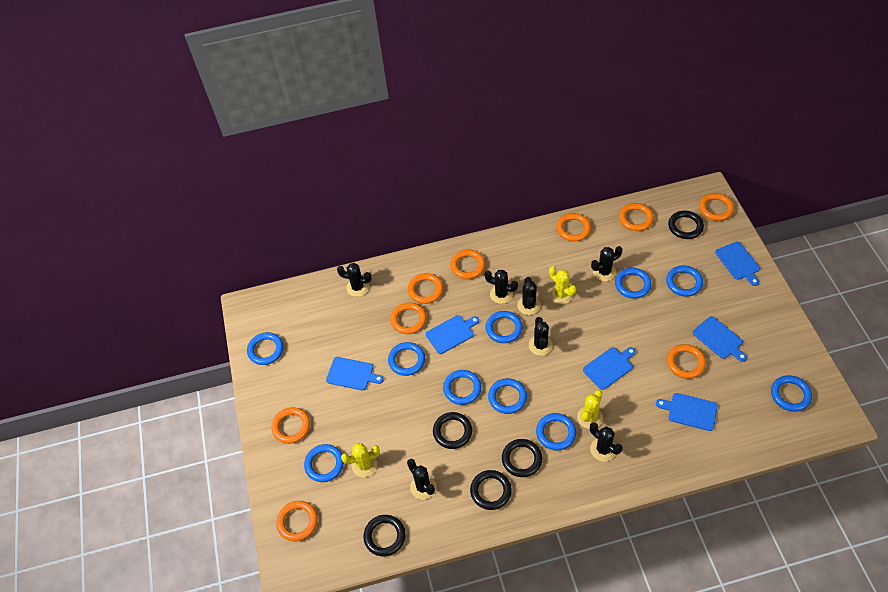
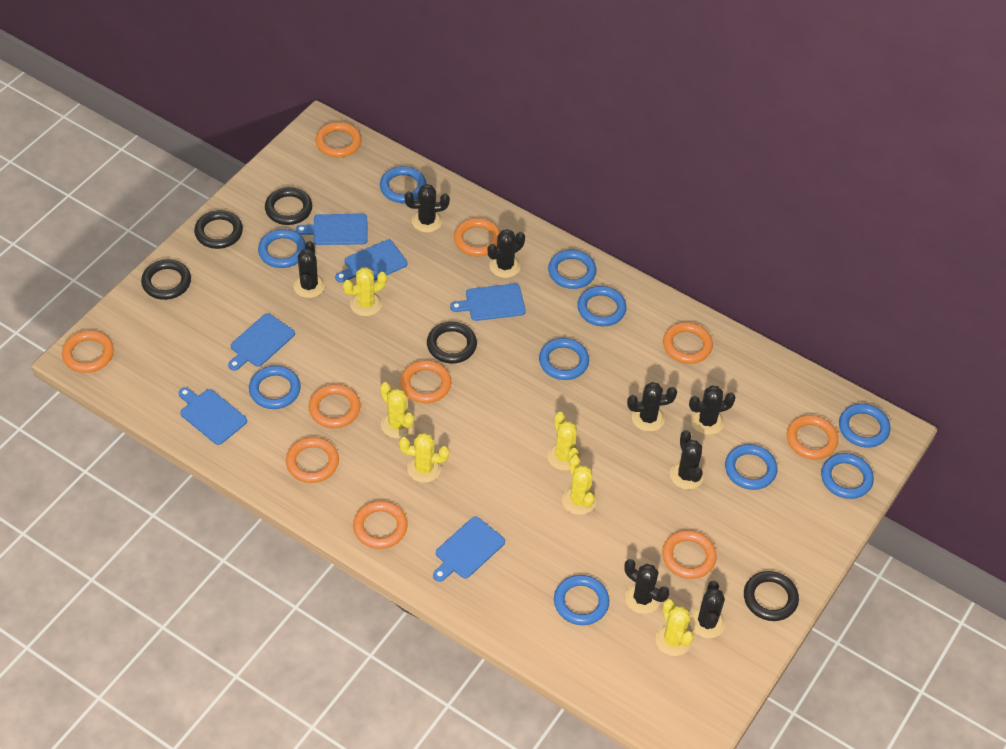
black cactus: [337,263,371,297] [407,459,436,500] [485,270,518,304] [517,277,541,315] [529,317,553,356] [590,422,623,461] [591,246,623,281] = 7 -> [293,241,325,298] [404,184,450,233] [488,229,525,278] [624,559,670,614] [627,382,677,432] [670,430,704,490] [689,386,736,435] [689,581,725,638] = 8
orange ring: [271,407,310,444] [276,501,318,541] [390,302,427,334] [408,273,443,304] [450,249,485,279] [556,213,591,242] [619,203,654,231] [667,344,706,379] [699,193,734,221] = 9 -> [62,330,114,373] [286,437,339,483] [309,384,361,428] [315,122,362,158] [353,501,408,549] [400,360,452,403] [454,218,500,257] [662,530,717,579] [663,322,713,364] [787,415,838,460] = 10
yellow cactus: [341,443,380,477] [549,266,576,304] [577,390,603,429] = 3 -> [343,267,387,316] [380,382,414,438] [399,433,449,483] [547,412,581,471] [562,455,596,515] [655,599,694,656] = 6

